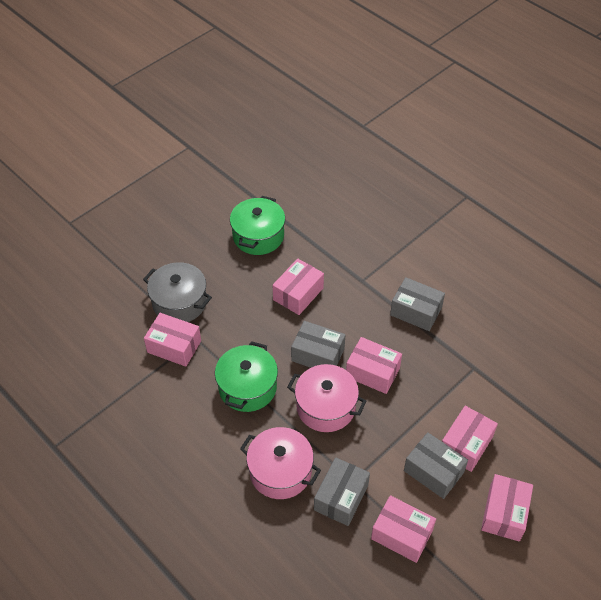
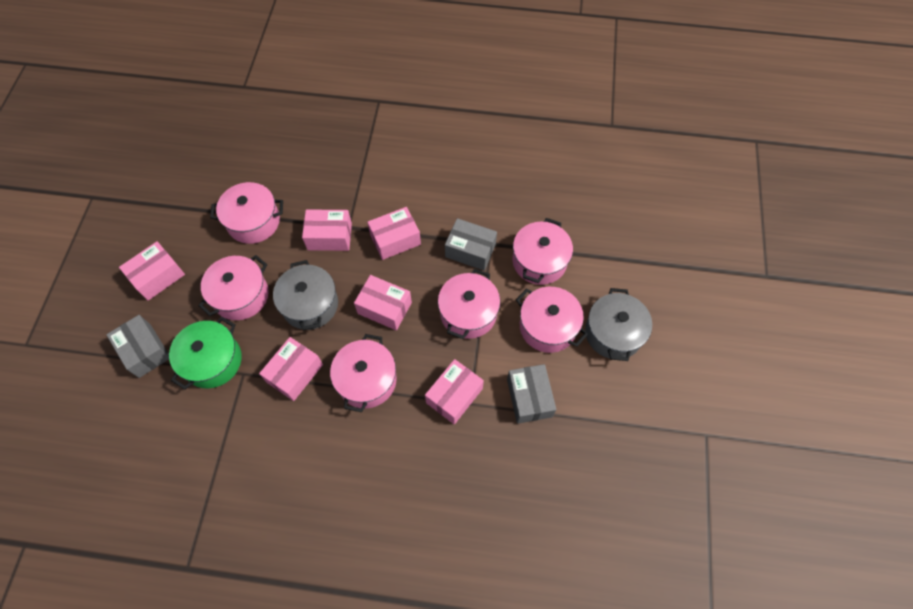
green pot: [215,341,278,412] [230,196,285,255] = 2 -> [169,317,242,389] = 1
grey box: [291,321,345,368] [314,457,370,526] [390,277,445,331] [404,432,468,499] = 4 -> [106,315,169,378] [445,218,497,271] [507,364,556,424] = 3
grey pot: [143,262,212,322] = 1 -> [273,260,338,330] [585,288,652,361] = 2
pink pot: [240,427,321,499] [287,364,366,432] = 2 -> [198,255,269,320] [210,182,283,244] [330,334,397,412] [438,269,500,339] [512,218,573,285] [516,287,588,353] = 6

